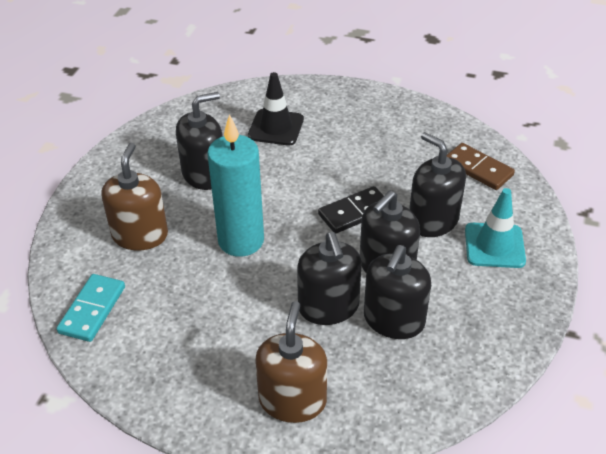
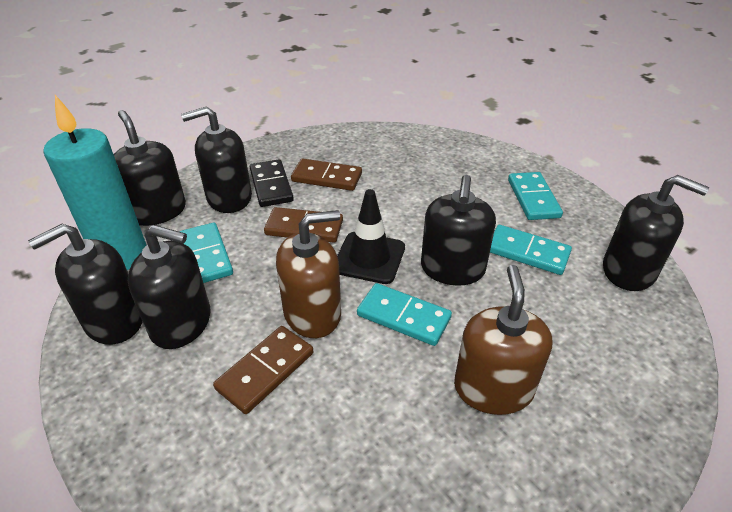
black soap dispenser: [176,92,223,190] [297,232,362,325] [360,191,420,272] [364,245,431,339] [409,132,466,237] = 5 -> [28,224,143,345] [114,110,186,226] [128,225,211,349] [181,106,252,213] [421,175,496,286] [603,175,709,291] = 6
brown domino: [446,143,515,190] = 1 -> [213,326,313,414] [264,207,343,242] [291,159,362,191] = 3
turquoise domino: [56,274,125,342] = 1 -> [180,223,233,283] [357,283,452,346] [490,225,572,275] [508,172,563,220] = 4
turquoise traffic cone: [465,188,526,268] = 1 -> none = 0

